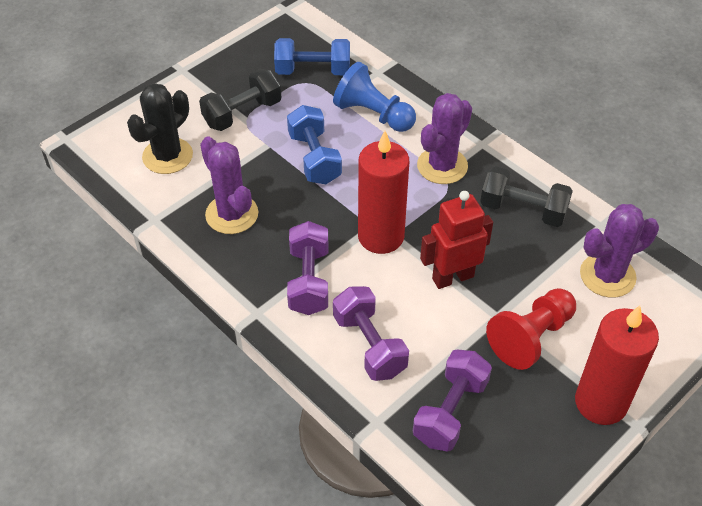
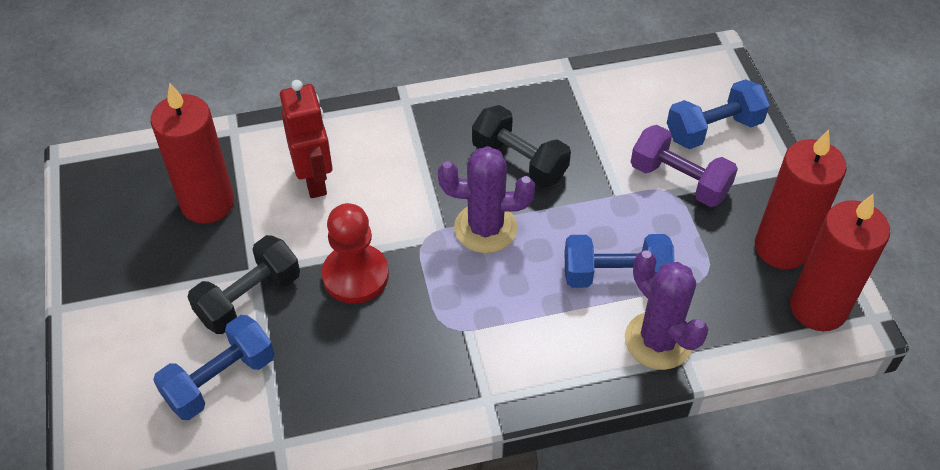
black cactus: [127,83,193,174] = 1 -> none = 0
blue dumbbell: [274,38,350,75] [287,105,342,184] = 2 -> [153,315,275,420] [565,234,674,288] [667,79,770,149] = 3
blue pawn: [333,62,416,132] = 1 -> none = 0
purple cactus: [200,137,258,234] [417,93,472,184] [580,204,659,298] = 3 -> [438,146,535,253] [625,250,709,370] = 2
purple dumbbell: [287,221,328,315] [333,286,409,381] [413,349,492,452] = 3 -> [631,125,738,207] = 1
red candle: [358,131,409,254] [575,306,659,425] = 2 -> [151,83,234,224] [755,130,847,269] [790,194,890,331] = 3

